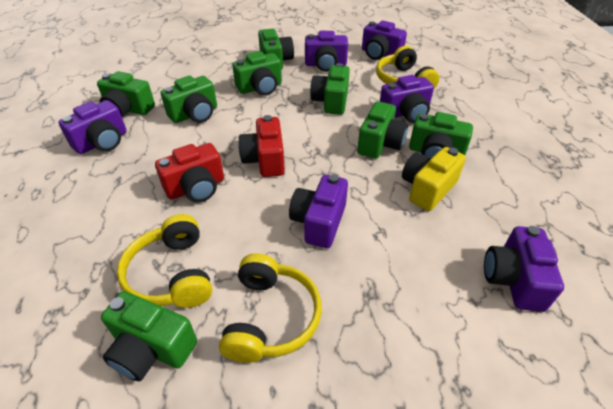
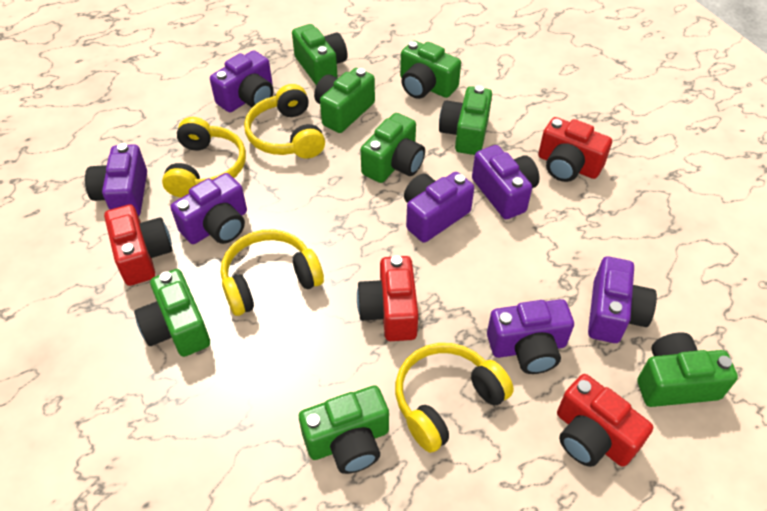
purple camera: [58,100,127,154] [289,174,348,248] [305,31,348,72] [362,20,407,60] [380,75,434,123] [484,226,564,312] = 6 -> [85,143,147,216] [170,173,247,244] [210,50,274,112] [404,172,474,243] [472,145,540,219] [487,299,574,374] [588,256,657,343] = 7
red camera: [155,143,224,202] [238,115,285,177] = 2 -> [104,204,172,286] [357,255,418,341] [538,117,612,182] [557,374,653,467] = 4
yellow camera: [402,147,466,211] = 1 -> none = 0
yellow headphones: [117,214,212,308] [219,253,322,363] [376,46,439,89] = 3 -> [162,117,246,198] [221,229,324,316] [244,84,325,159] [395,343,514,453] = 4

